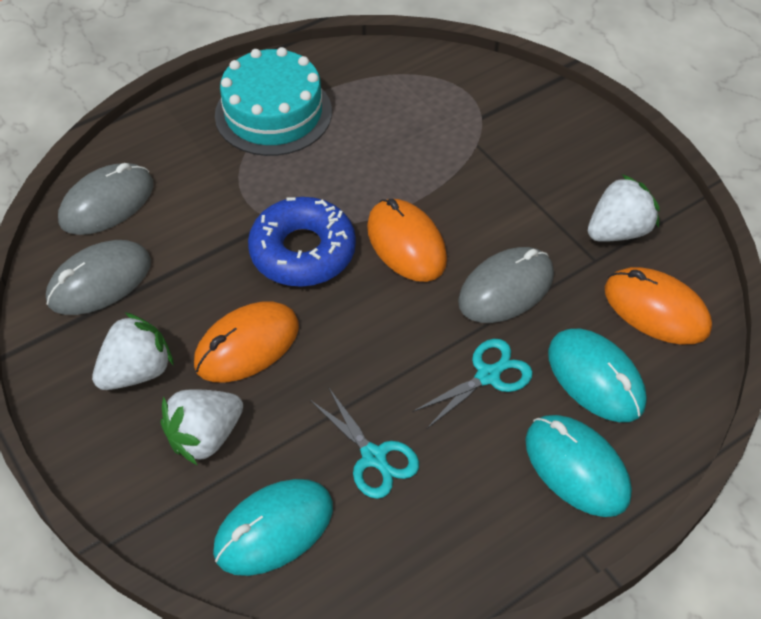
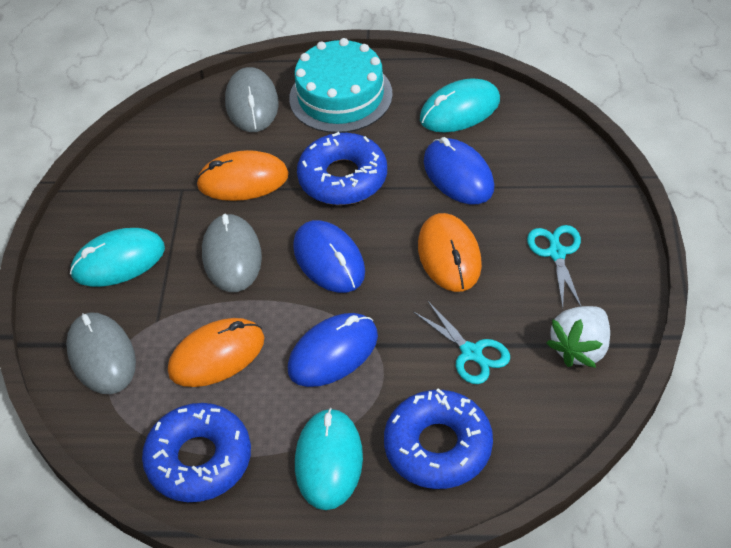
blue donut: [248,197,356,287] = 1 -> [142,403,251,502] [297,132,387,205] [384,388,493,489] = 3
blue mouse: none = 0 -> [288,313,378,387] [293,220,365,293] [424,137,494,204] = 3
white strawberry: [92,312,174,390] [160,389,243,465] [588,174,660,242] = 3 -> [547,306,610,368] = 1

